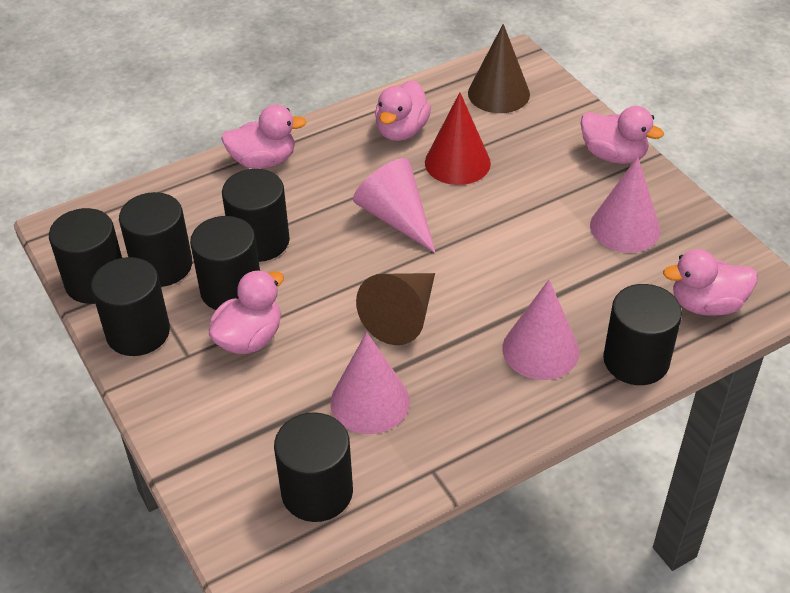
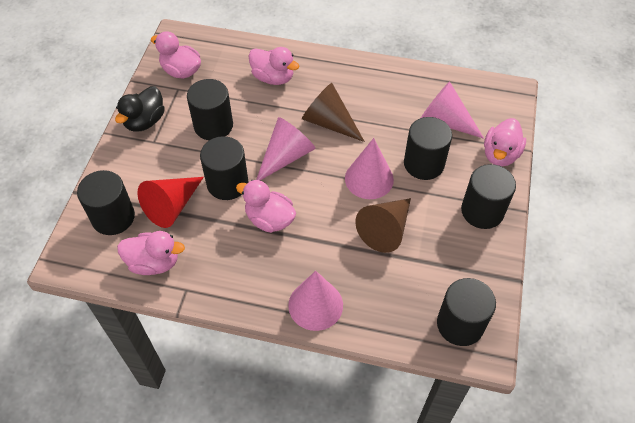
black cylinder: [49,208,122,304] [91,257,170,356] [119,192,192,287] [190,216,260,310] [222,169,290,262] [274,412,353,522] [603,284,682,385] = 7 -> [77,170,135,235] [187,79,233,140] [200,136,248,200] [404,117,452,180] [437,278,496,346] [461,164,516,229] = 6
black duck: none = 0 -> [115,86,165,132] = 1

